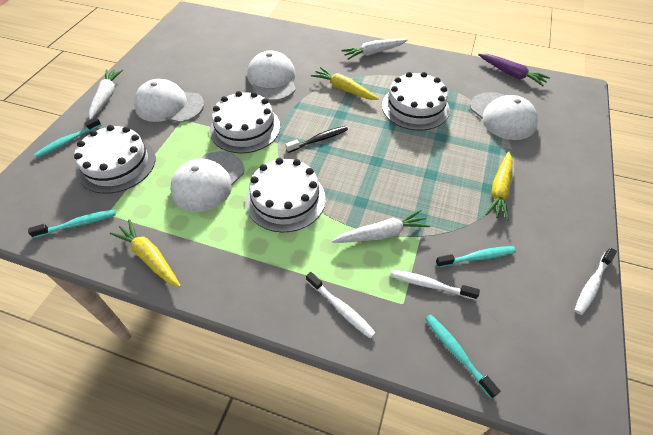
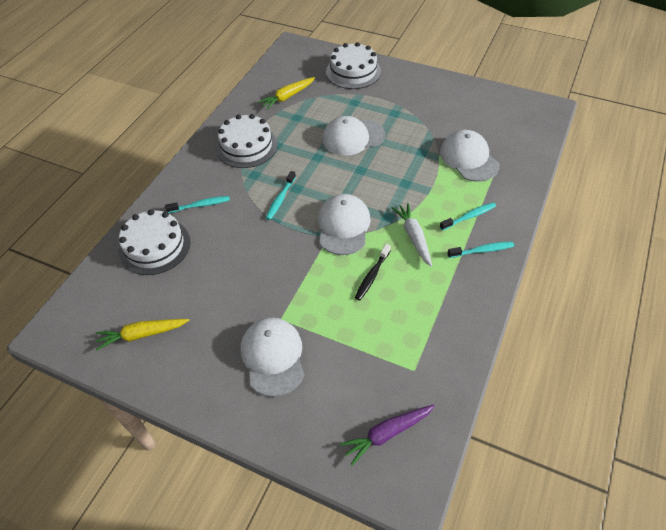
white cake: [74,125,155,194] [210,91,280,153] [245,158,326,233] [382,72,450,131] = 4 -> [119,209,190,275] [216,114,278,168] [326,42,381,89] = 3
white carrot: [89,69,123,120] [332,209,430,243] [342,39,408,60] = 3 -> [391,203,432,267] = 1
white toothbrush: [306,272,376,339] [390,270,480,300] [574,248,617,315] = 3 -> none = 0
yellow carrot: [110,219,181,287] [311,67,379,100] [485,152,513,221] = 3 -> [95,319,189,351] [258,77,315,110] = 2

